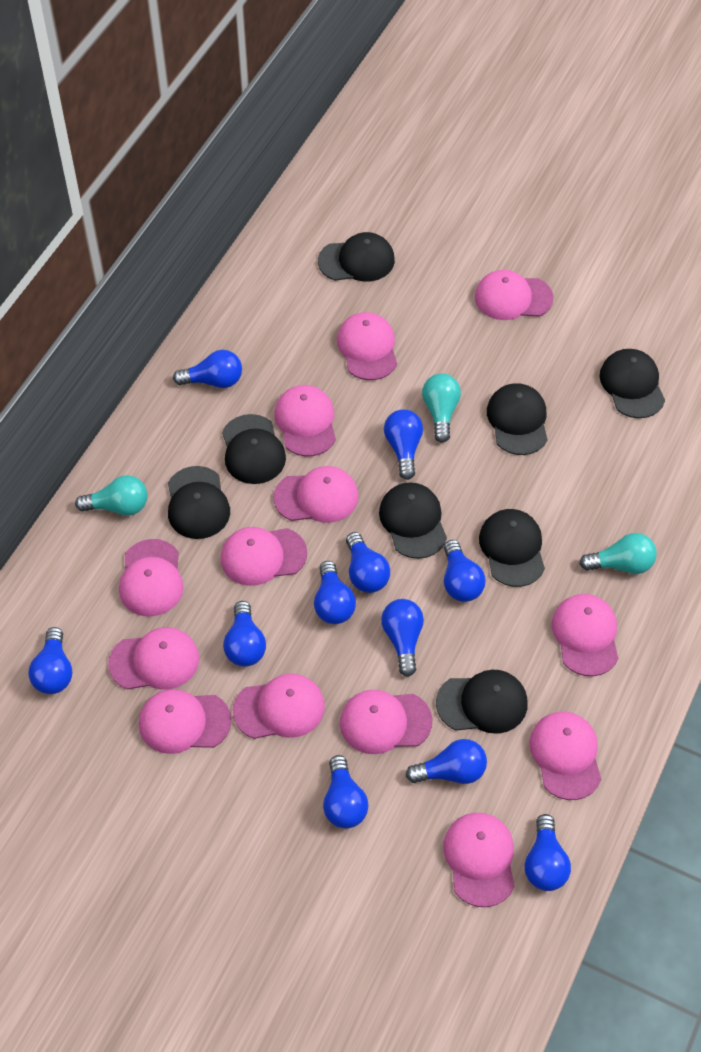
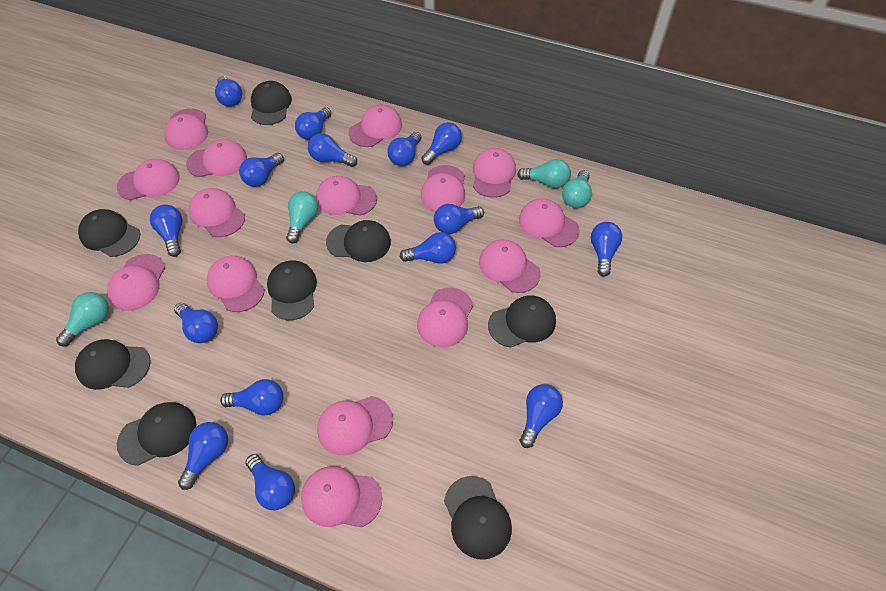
blue light bulb: [29,627,72,694] [173,350,242,388] [223,601,266,667] [314,561,356,624] [323,755,369,829] [346,532,390,593] [381,599,424,677] [384,409,423,480] [406,739,487,784] [444,540,486,602] [524,814,571,891] = 11 -> [150,205,182,257] [174,303,218,343] [178,422,228,490] [215,76,242,107] [220,379,283,416] [239,153,284,187] [245,454,295,510] [295,107,331,140] [308,133,357,167] [387,132,422,166] [400,232,456,264] [421,122,462,165] [434,204,484,234] [520,384,563,448] [591,222,622,276] = 15
pink cap: [108,627,199,690] [119,539,184,617] [139,689,232,754] [221,527,307,586] [233,674,325,739] [273,466,359,523] [274,385,336,457] [337,312,397,380] [340,690,432,754] [443,813,515,907] [475,270,553,320] [529,712,601,800] [552,594,618,676] = 13 -> [107,254,165,311] [117,159,180,200] [164,108,208,150] [186,139,247,177] [189,188,245,237] [207,256,265,312] [301,466,382,527] [316,176,377,216] [317,396,393,455] [349,105,402,147] [417,288,473,347] [421,165,465,211] [473,148,516,198] [479,240,541,293] [519,198,580,247] = 15
turquoise light bulb: [75,475,147,516] [422,374,461,443] [579,533,657,574] = 3 -> [56,292,109,346] [286,191,318,243] [517,159,571,188] [562,170,592,208] = 4

